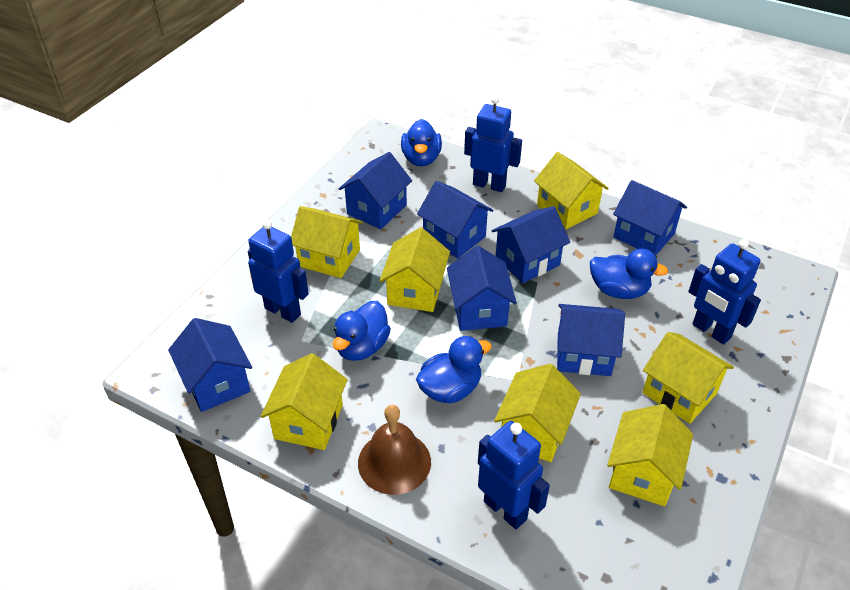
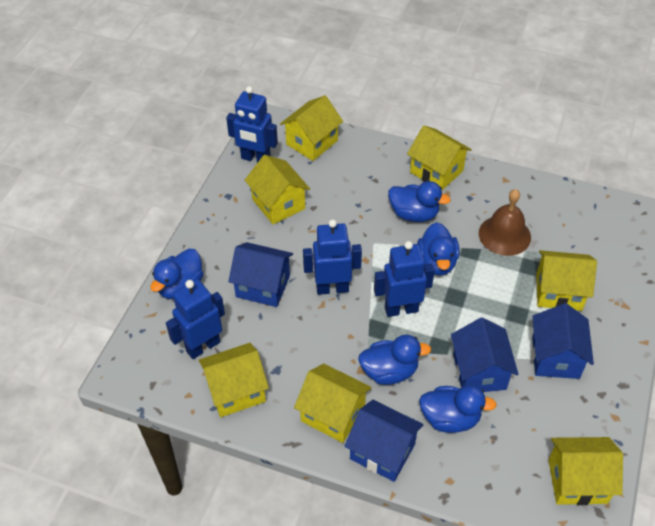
blue duck: [333,301,391,361] [401,119,442,166] [416,336,492,403] [590,248,668,299] = 4 -> [150,249,204,299] [358,335,431,385] [388,181,451,222] [417,222,460,275] [419,385,497,433] = 5
blue house: [168,318,252,412] [339,152,412,229] [417,181,494,259] [447,246,517,331] [492,206,570,284] [557,304,625,376] [613,180,687,255] = 7 -> [228,242,293,307] [345,400,424,482] [451,317,519,392] [532,303,594,379] = 4

